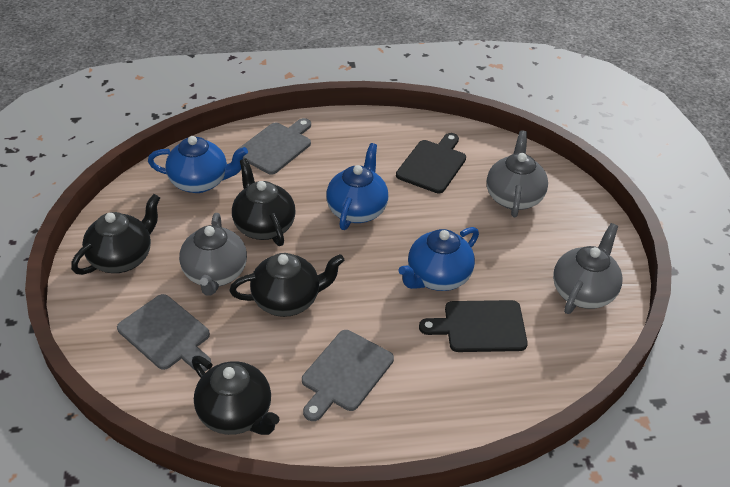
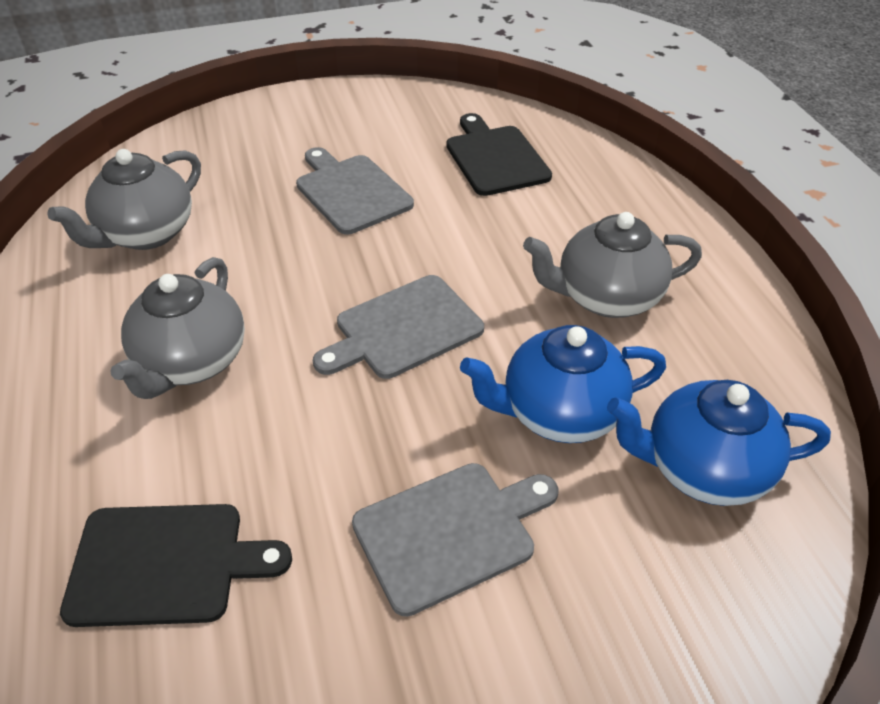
black teapot: [71,194,160,275] [192,356,280,435] [229,253,344,317] [232,159,296,246] = 4 -> none = 0
blue teapot: [148,136,248,193] [326,143,389,230] [398,227,479,291] = 3 -> [460,325,666,443] [607,380,831,506] = 2

